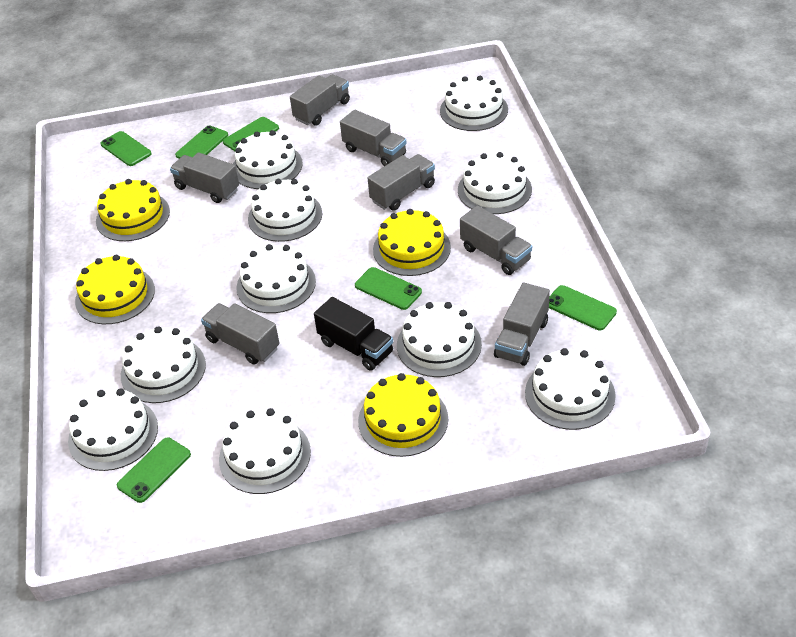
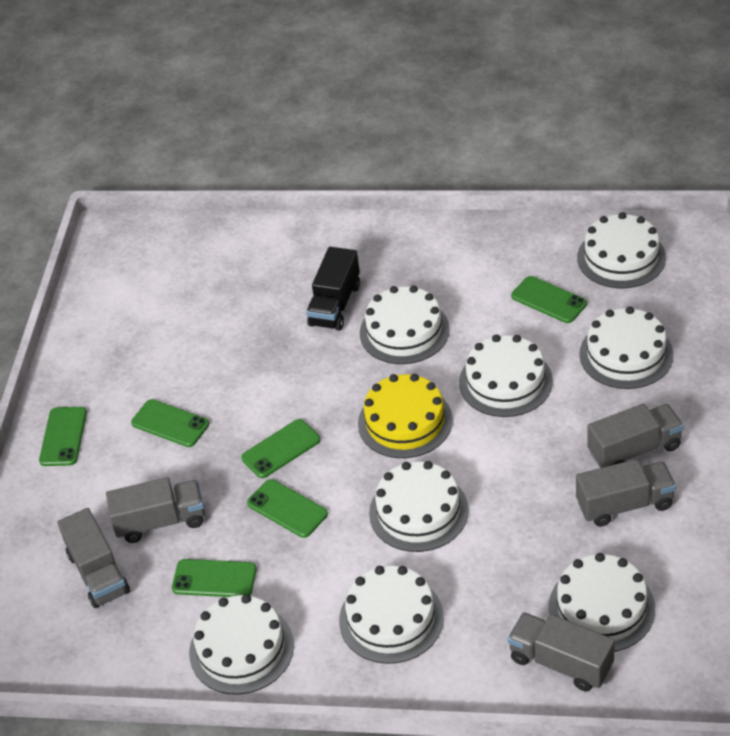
grey truck: [170,152,239,203] [201,303,280,365] [290,74,350,126] [340,110,406,166] [367,154,435,211] [460,206,532,275] [494,282,550,366] = 7 -> [57,508,130,608] [106,477,205,543] [508,612,615,692] [576,459,676,527] [587,404,684,468] = 5
white cake: [68,388,158,471] [121,326,206,403] [219,408,311,494] [233,130,303,189] [236,244,316,313] [248,179,322,242] [397,302,482,377] [440,76,508,131] [458,152,532,214] [525,348,616,430] = 10 -> [189,594,294,695] [339,566,444,664] [360,286,450,364] [369,461,469,552] [459,334,553,417] [549,553,655,652] [577,212,666,288] [579,307,673,389] = 8
yellow cake: [75,255,155,324] [96,179,170,241] [358,373,448,457] [373,209,451,276] = 4 -> [358,374,453,458] = 1

